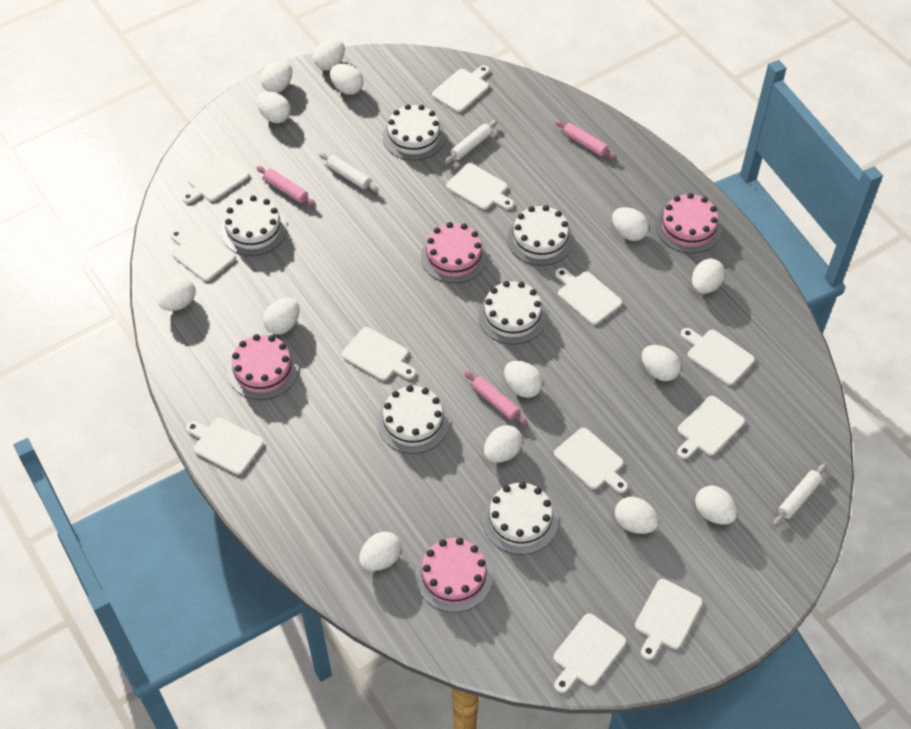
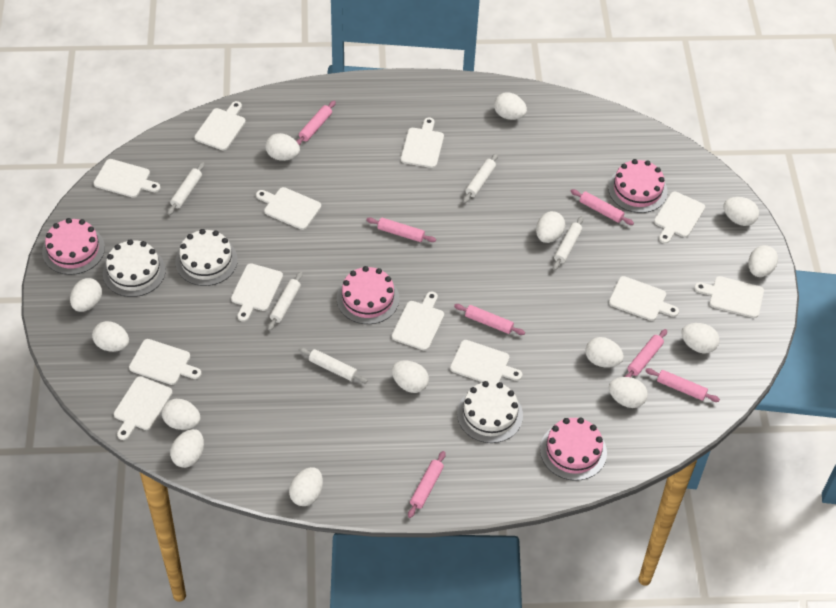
pink rolling pin: [256,166,316,206] [464,371,528,426] [555,120,617,159] = 3 -> [297,101,336,145] [366,217,436,242] [408,451,446,518] [454,304,525,335] [571,189,634,225] [624,329,667,377] [645,368,720,402] = 7
white cake: [221,195,287,256] [377,385,450,454] [383,104,445,160] [478,281,547,344] [483,482,558,555] [507,205,574,266] = 6 -> [103,239,166,297] [175,229,238,286] [457,381,523,443] = 3
white rolling pin: [319,153,379,192] [444,120,498,164] [773,463,827,526] = 3 -> [168,162,204,215] [268,272,302,331] [299,347,368,383] [463,153,498,203] [553,216,583,270] = 5

